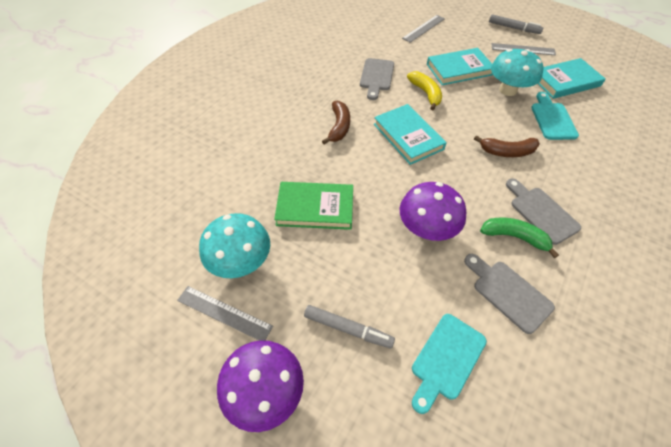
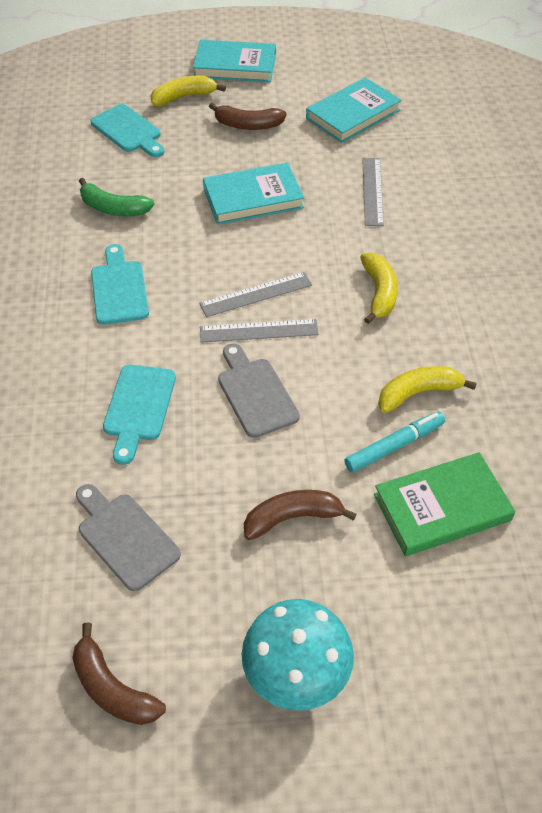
brown banana: [322,100,350,145] [474,135,540,157] = 2 -> [72,622,166,725] [209,103,287,130] [244,490,356,540] = 3
grey cutting board: [360,58,394,100] [464,254,555,334] [506,178,581,245] = 3 -> [76,484,181,591] [218,343,300,438] = 2
grey marker: [304,305,395,349] [489,14,543,34] = 2 -> none = 0
purple mushroom: [217,340,304,432] [400,182,466,241] = 2 -> none = 0
turquoise cutting board: [412,314,487,414] [531,92,579,140] = 2 -> [90,104,165,157] [91,244,149,325] [103,365,176,465] = 3
turquoise marker: none = 0 -> [344,412,445,473] = 1
turquoise mushroom: [199,213,270,278] [491,49,543,96] = 2 -> [242,599,354,711] = 1
yellow banana: [407,71,442,110] = 1 -> [151,75,226,106] [360,252,398,324] [378,366,477,413] = 3

